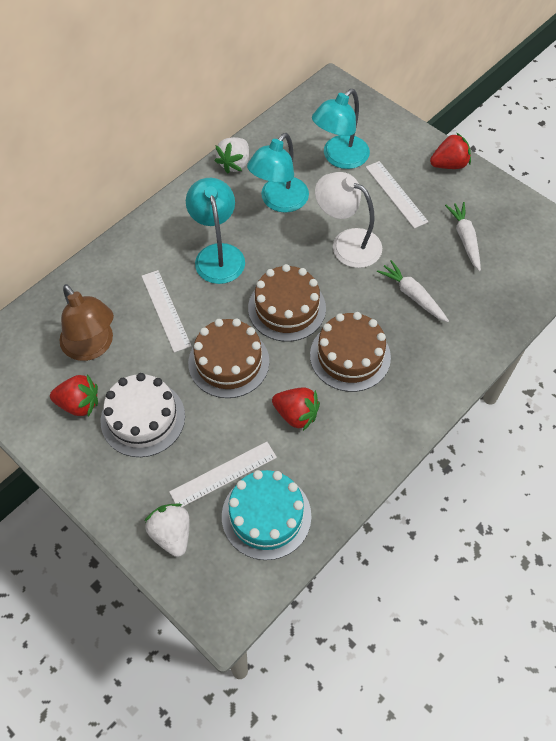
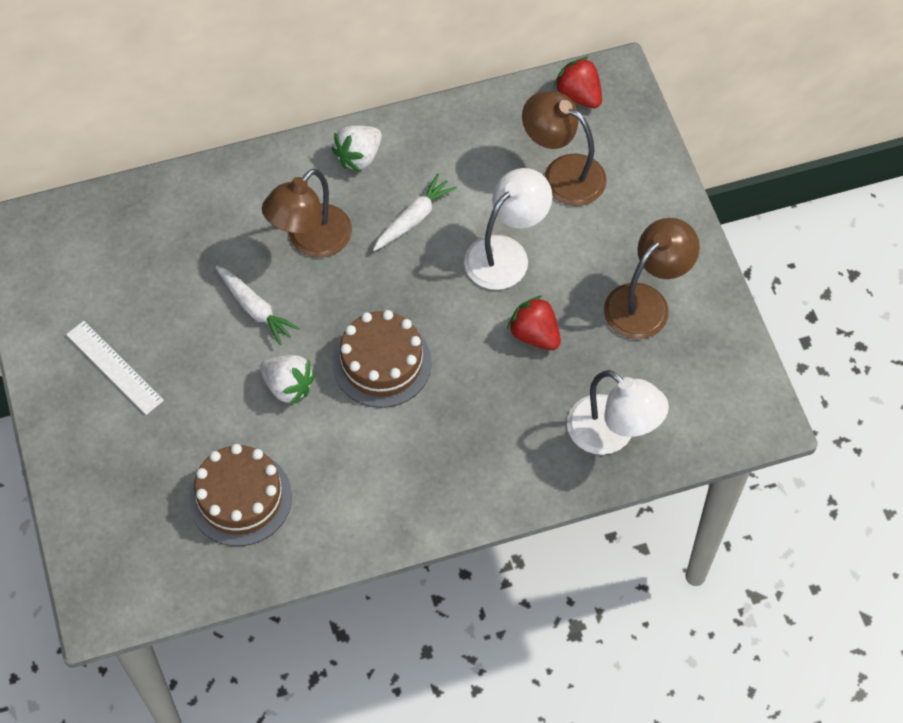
brown cake: [188,318,269,398] [248,264,326,342] [310,312,391,392] = 3 -> [189,444,292,546] [333,310,432,408] = 2
brown lamp: [59,284,114,361] = 1 -> [262,169,352,257] [522,91,607,206] [604,218,700,339] = 3
red strawberry: [50,374,98,417] [272,387,320,431] [430,132,471,169] = 3 -> [507,295,561,350] [553,57,602,108] = 2
turquoise cake: [222,470,311,560] = 1 -> none = 0
turquoise lamp: [186,178,245,284] [247,133,309,213] [312,89,370,169] = 3 -> none = 0
white cake: [101,373,185,457] = 1 -> none = 0
white lamp: [315,172,382,268] = 1 -> [464,168,552,290] [567,370,669,455] = 2
white ruler: [142,270,191,353] [169,442,277,507] [366,161,428,229] = 3 -> [66,321,164,415] = 1

